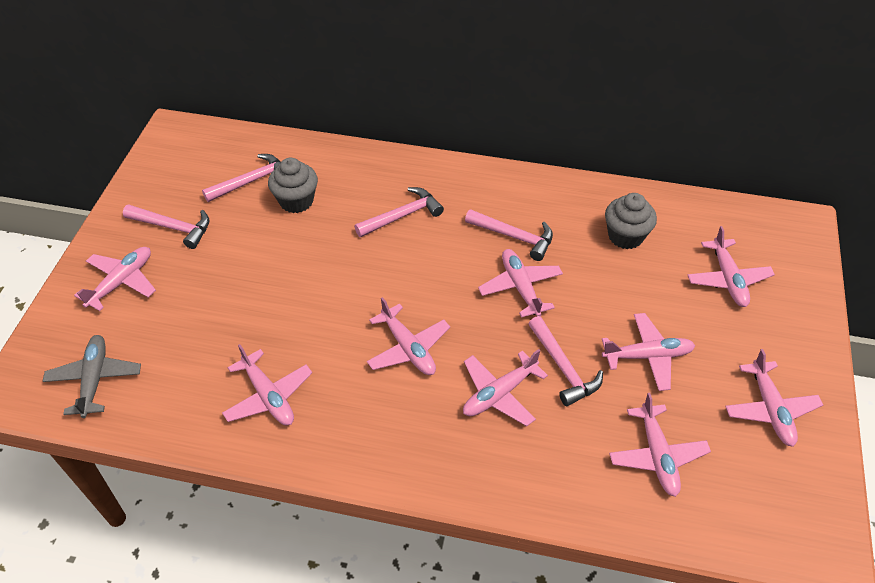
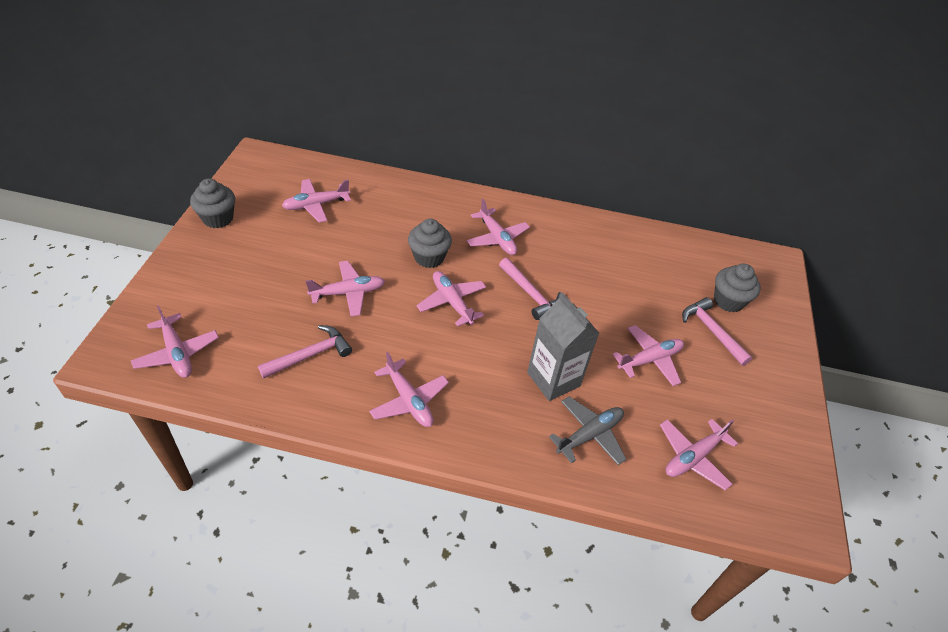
grey carton: none = 0 -> [527,292,599,401] = 1
grey cupcake: [268,158,318,213] [605,193,657,249] = 2 -> [190,179,235,228] [408,219,452,268] [714,264,761,312] = 3
pink hammer: [123,205,209,249] [202,154,281,202] [354,187,444,237] [465,209,553,261] [528,316,603,406] = 5 -> [258,325,352,379] [499,258,561,320] [682,297,752,366] = 3
pink plane: [74,247,156,311] [222,344,312,426] [367,297,450,375] [463,349,548,426] [478,249,563,318] [602,313,695,391] [609,393,711,497] [688,226,775,307] [725,349,823,447] = 9 -> [131,305,219,378] [282,179,351,223] [306,261,385,317] [369,352,449,427] [416,271,486,327] [467,199,530,255] [613,325,684,386] [660,419,738,490] = 8

